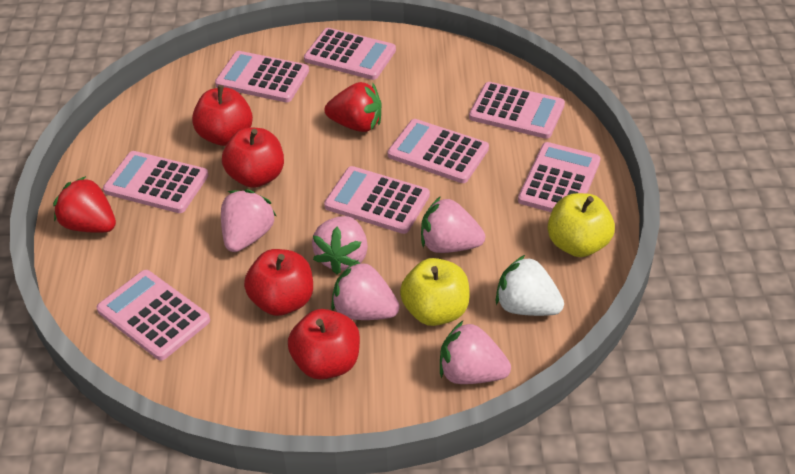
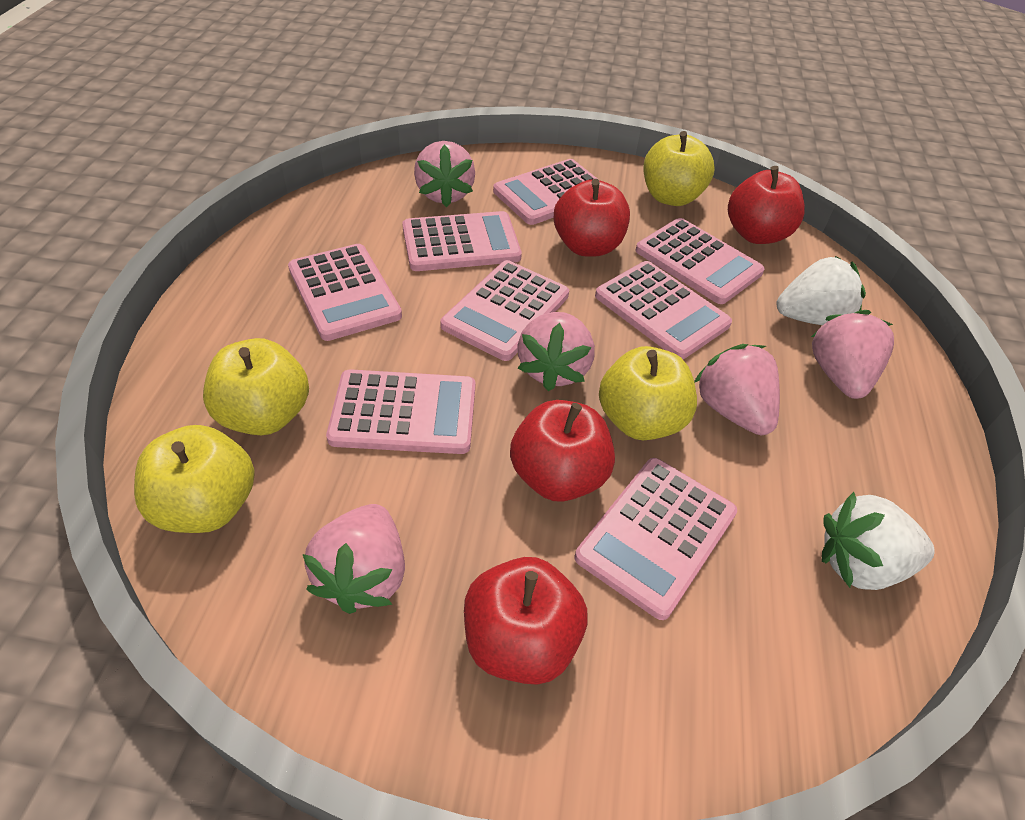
red strawberry: [53,176,116,233] [325,82,382,132] = 2 -> none = 0
white strawberry: [496,255,564,316] = 1 -> [777,256,866,325] [822,492,934,590] = 2
yellow apple: [400,258,470,326] [548,193,615,257] = 2 -> [134,425,255,533] [203,338,309,435] [599,346,697,440] [643,131,715,206] = 4

